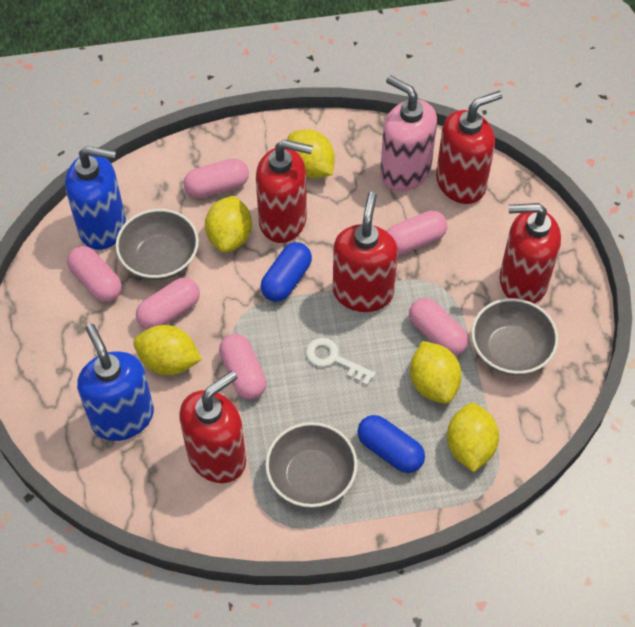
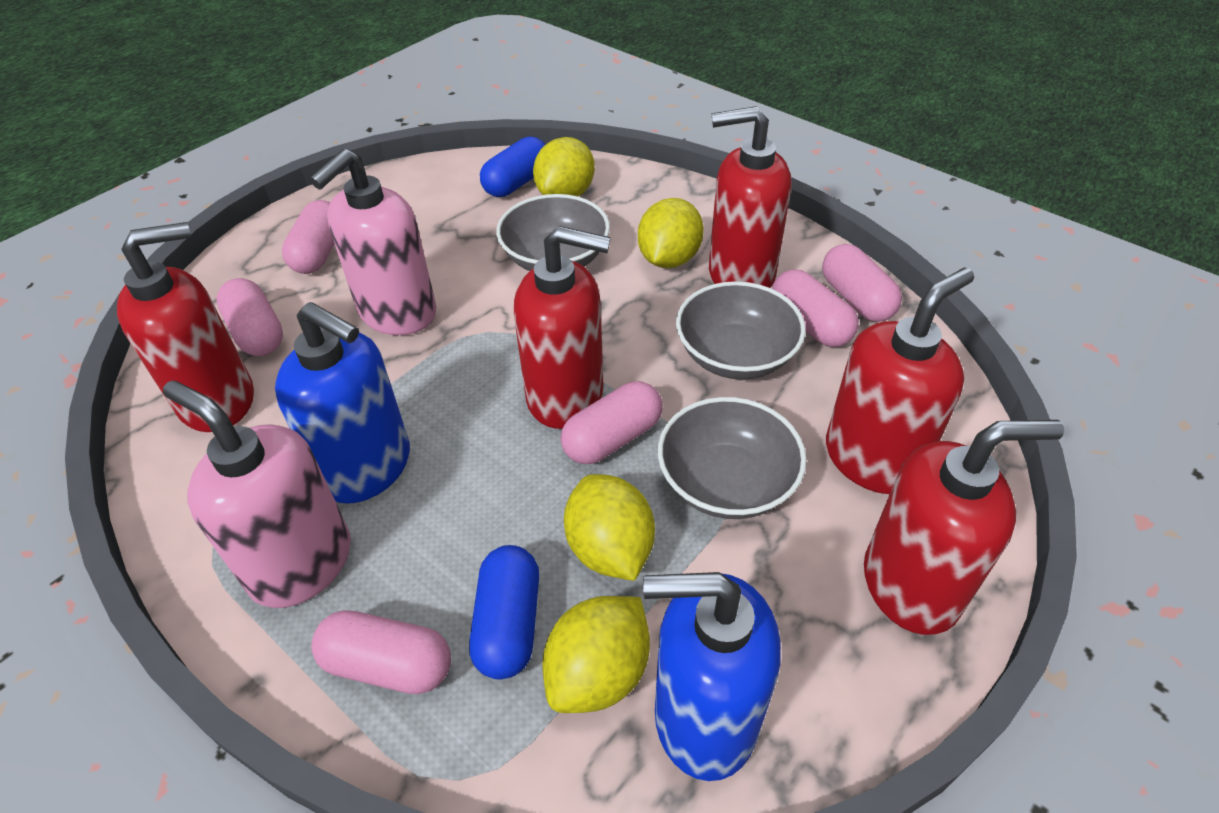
pink soap dispenser: [380,75,437,192] = 1 -> [163,380,351,608] [310,149,436,335] = 2
white key: [306,338,376,386] = 1 -> none = 0
yellow lemon: [133,325,202,375] [205,196,252,253] [287,129,335,178] [410,341,462,404] [447,403,499,472] = 5 -> [533,137,595,196] [543,596,650,713] [564,474,655,581] [638,198,704,268] = 4

